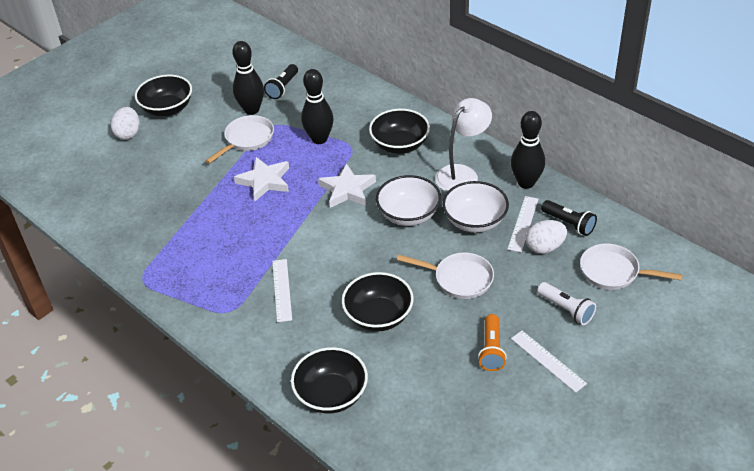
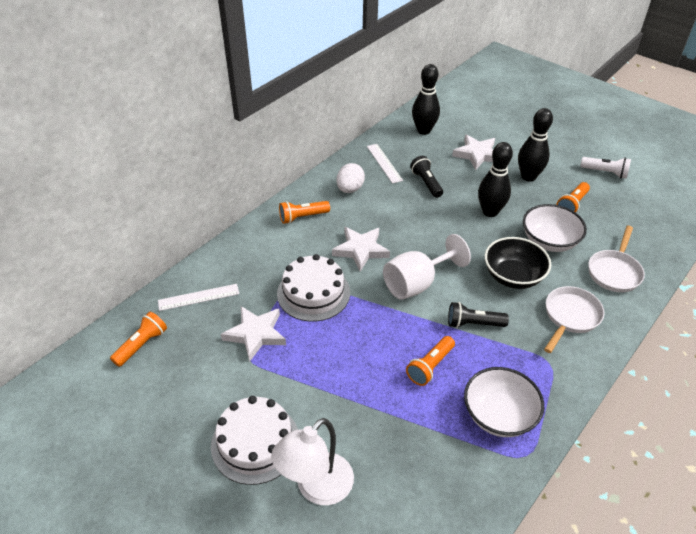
black bowl: [135,75,192,116] [291,347,368,414] [342,272,414,331] [369,109,430,154] = 4 -> [485,237,551,289] = 1
orange flashlight: [478,314,507,371] = 1 -> [110,312,167,367] [279,201,330,224] [406,336,455,386] [556,182,590,213] = 4
white cake: none = 0 -> [211,396,298,485] [277,254,350,322] = 2
white egg: [111,107,140,140] [526,220,567,254] = 2 -> [337,163,365,193] = 1
white goblet: none = 0 -> [383,234,471,300] = 1
white pan: [205,115,274,164] [397,253,494,299] [580,244,683,290] = 3 -> [544,286,605,353] [588,225,645,292] = 2
white ruler: [272,259,292,322] [507,196,539,252] [511,331,587,393] = 3 -> [158,284,239,311] [367,144,403,184] = 2
white star: [234,157,289,201] [318,163,376,208] = 2 -> [221,306,286,362] [332,227,390,272] [452,135,495,170] = 3

